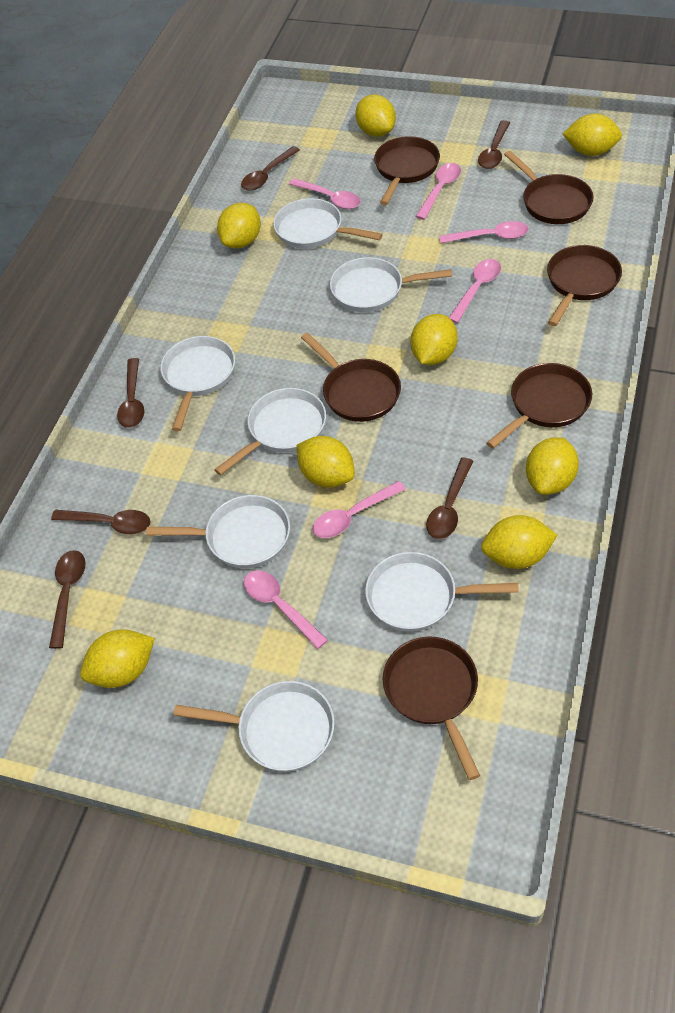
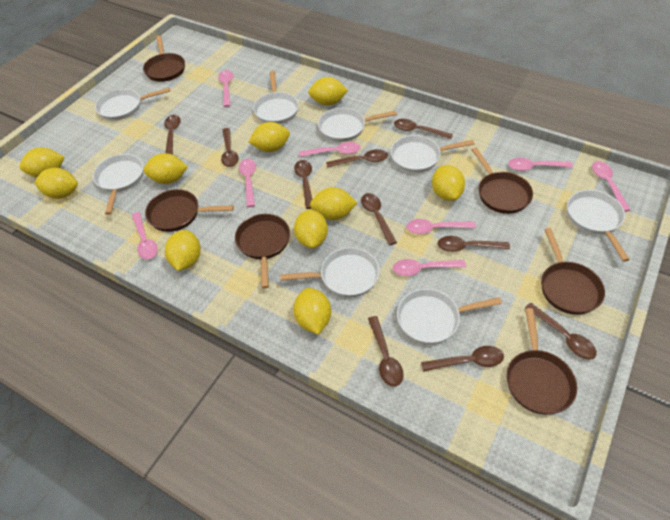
brown spoon: [49,550,86,649] [51,510,150,534] [117,358,144,428] [241,146,300,191] [426,458,473,539] [478,120,510,169] = 6 -> [164,115,181,155] [221,128,239,167] [294,160,312,209] [326,149,388,168] [361,193,397,245] [368,316,404,387] [394,119,453,139] [421,346,504,372] [438,236,510,252] [525,303,597,360] = 10
pink spoon: [244,570,328,649] [289,178,360,209] [313,481,406,538] [415,163,461,220] [440,221,529,243] [449,259,501,323] = 6 -> [132,212,158,260] [218,70,233,107] [239,159,256,207] [299,142,361,157] [393,259,466,276] [406,219,476,234] [508,158,573,171] [592,161,630,212] = 8
white pan: [146,495,290,568] [160,336,235,431] [174,681,335,772] [214,388,326,476] [273,198,383,249] [330,257,452,312] [365,552,519,632] = 7 -> [93,154,143,215] [95,88,170,121] [253,71,299,124] [280,247,380,297] [318,108,397,142] [391,135,474,173] [397,289,502,344] [567,190,630,262] = 8
yellow lemon: [80,629,155,688] [217,203,261,248] [296,436,355,488] [355,95,396,137] [410,314,458,365] [481,515,557,569] [526,438,579,495] [563,113,622,156] = 8 -> [20,148,65,178] [34,168,78,199] [143,153,188,184] [165,230,201,271] [248,122,290,152] [293,288,331,334] [294,210,328,248] [308,77,348,106] [310,187,357,220] [432,165,465,201] = 10

